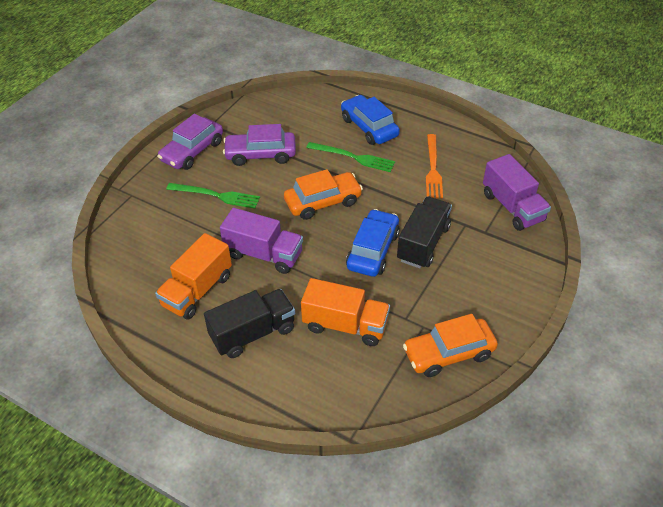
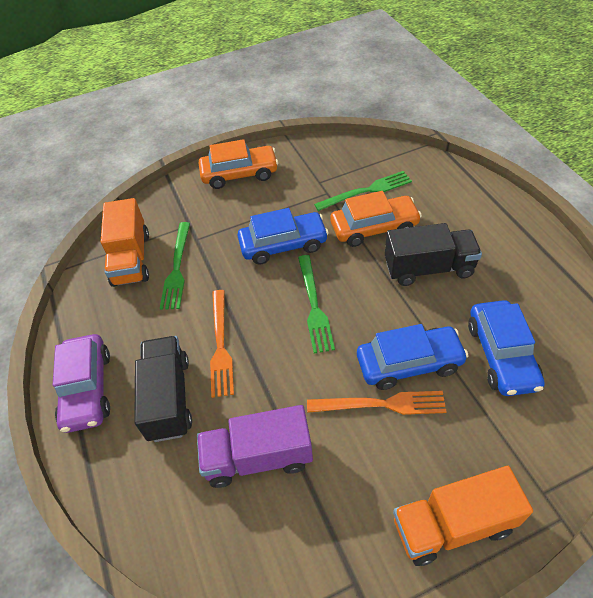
blue car: [341,95,400,145] [346,209,400,277] = 2 -> [237,208,329,265] [357,324,468,390] [468,300,545,396] = 3
green fork: [166,183,260,209] [306,142,395,172] = 2 -> [160,222,190,310] [298,255,335,353] [314,171,412,211] = 3
orange fork: [426,134,443,199] = 1 -> [210,290,234,398] [307,391,446,415] = 2
purple car: [157,114,223,170] [223,124,296,166] = 2 -> [53,334,110,433] = 1
purple truck: [220,208,303,274] [483,154,551,231] = 2 -> [197,405,313,488] = 1

